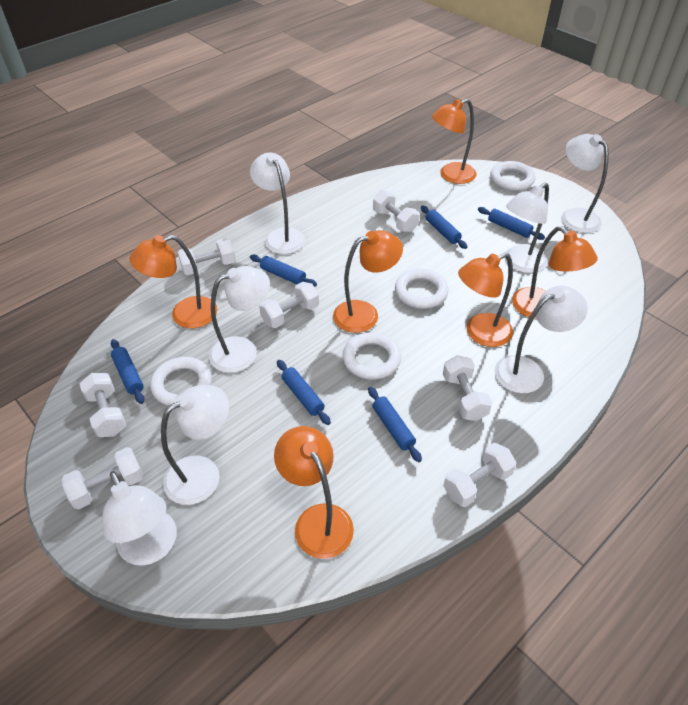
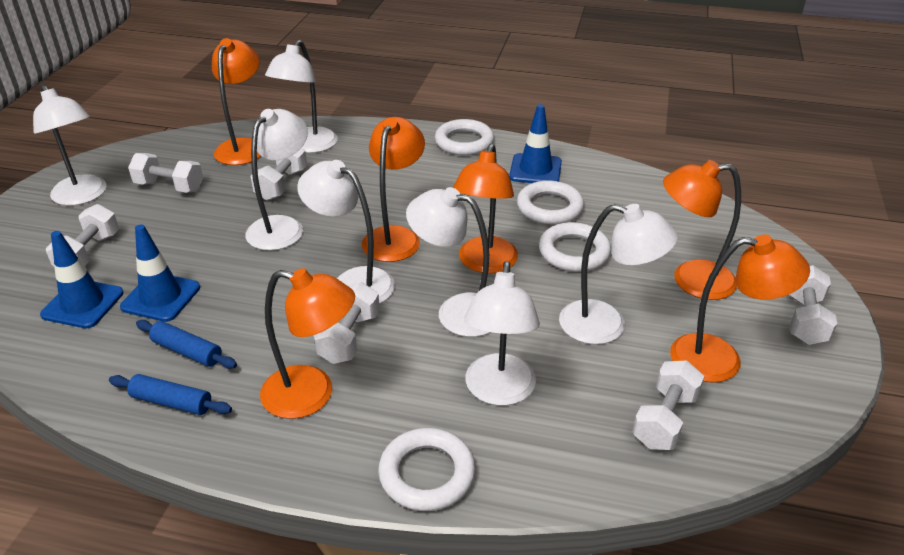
blue rolling pin: [111,339,145,404] [250,255,317,287] [277,360,331,425] [368,387,422,462] [421,205,467,249] [478,207,545,240] = 6 -> [109,374,232,415] [136,320,237,369] = 2
blue traffic cone: none = 0 -> [40,231,124,328] [120,225,200,322] [509,104,562,183] = 3
white dumbbell: [62,447,144,510] [79,373,127,437] [177,238,236,275] [259,282,319,328] [373,190,420,232] [443,355,493,421] [443,443,517,507] = 7 -> [46,204,119,266] [128,153,203,193] [250,148,307,201] [314,282,380,364] [632,360,705,450] [789,265,837,345] = 6

